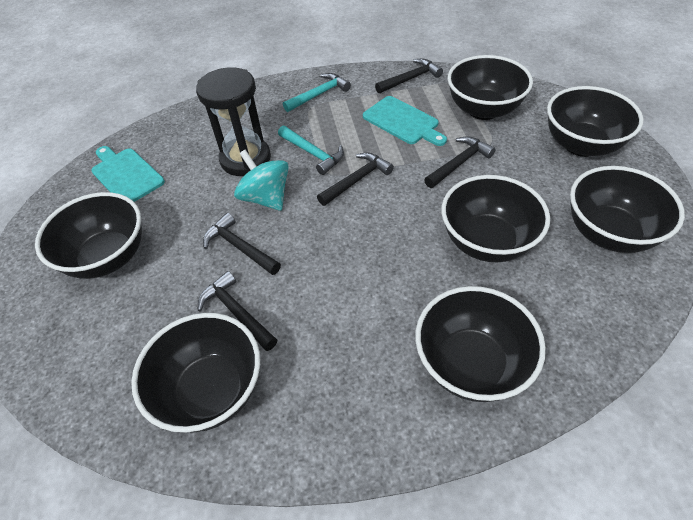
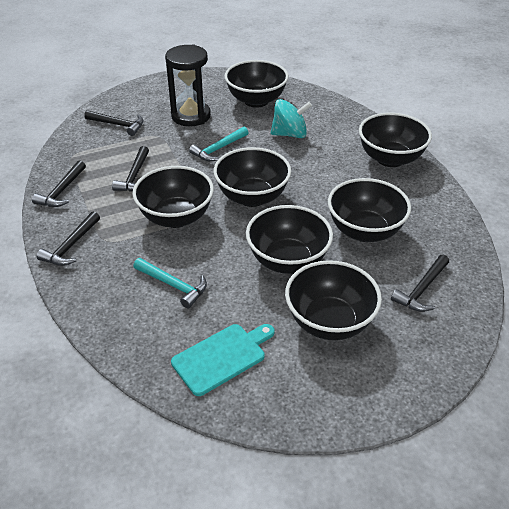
turquoise cutting board: [91,146,165,202] [363,96,447,146] = 2 -> [171,324,275,396] = 1

